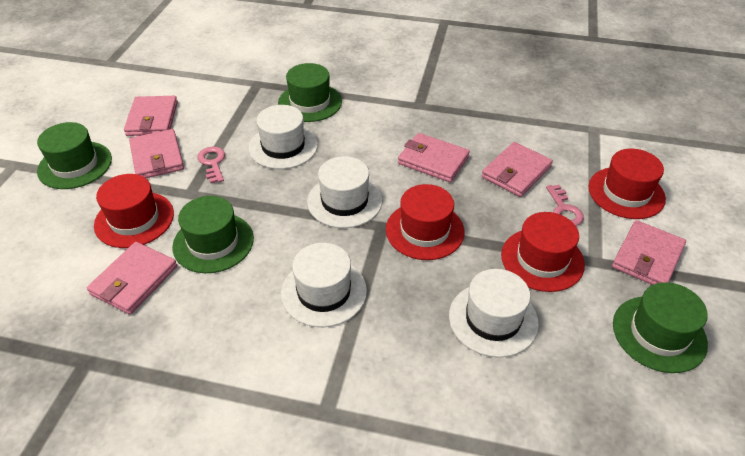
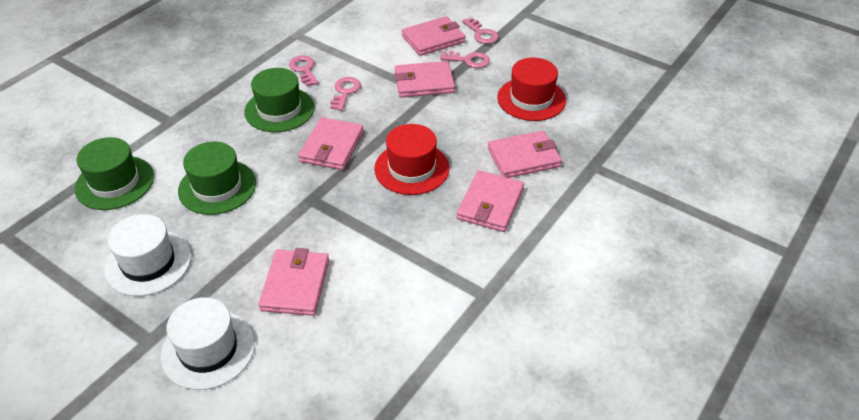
green hat: [37,122,112,189] [172,196,254,273] [278,63,342,122] [613,282,708,373] = 4 -> [75,137,154,210] [178,142,256,215] [244,68,314,132] = 3
pink key: [197,147,225,183] [546,185,584,226] = 2 -> [289,56,319,86] [330,77,361,111] [440,51,490,68] [462,17,499,44] = 4
red hat: [94,174,174,248] [386,184,464,260] [501,212,585,292] [589,148,666,219] = 4 -> [374,124,450,195] [497,58,566,121] = 2
white hat: [249,105,318,169] [281,243,367,327] [307,156,382,228] [449,269,539,358] = 4 -> [104,214,191,296] [161,297,255,390] = 2

